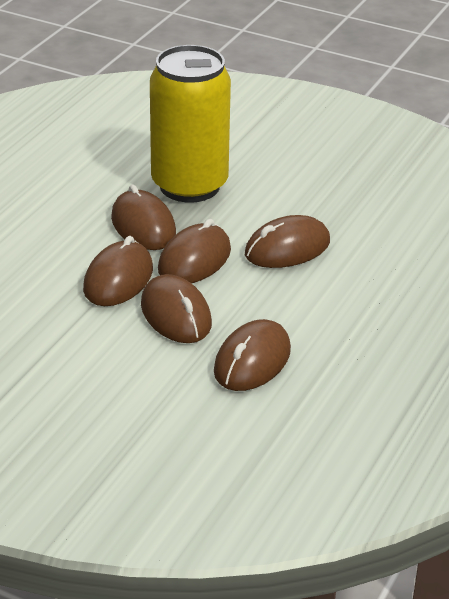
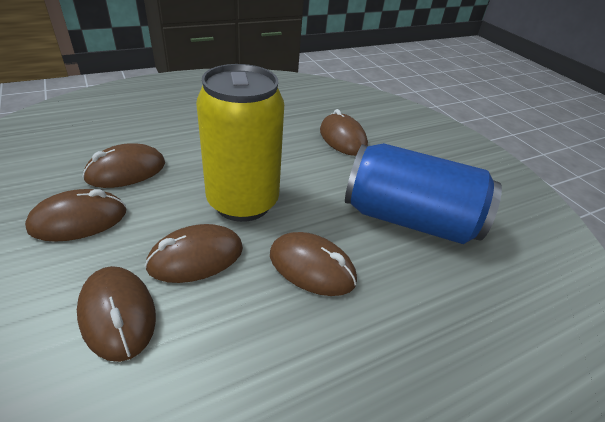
blue can: none = 0 -> [345,143,502,244] = 1

